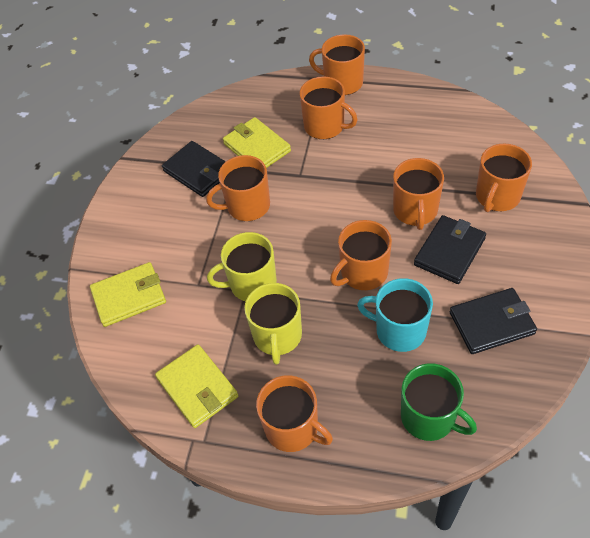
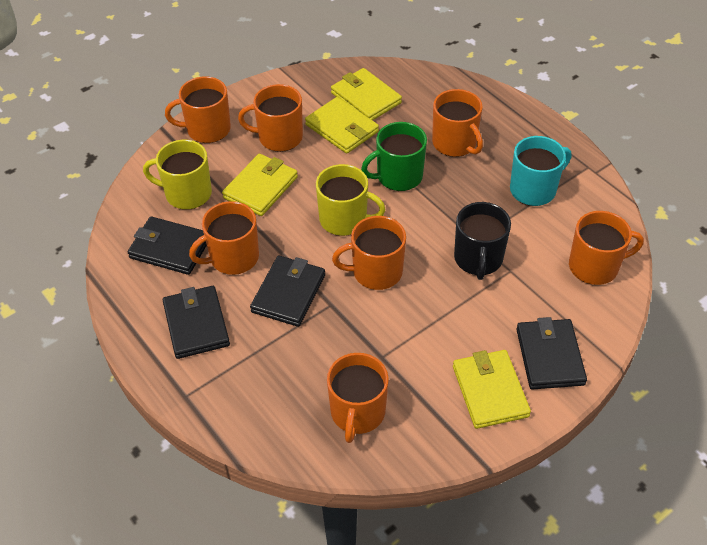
black mug: none = 0 -> [454,202,511,280] = 1
black wallet: [162,141,226,197] [414,215,486,284] [450,288,537,354] = 3 -> [128,216,207,275] [163,286,230,359] [250,256,325,327] [516,317,587,389] = 4
yellow wallet: [90,262,166,327] [155,344,238,428] [223,117,291,168] = 3 -> [222,154,298,216] [305,97,379,154] [331,68,402,121] [453,350,531,429] = 4

